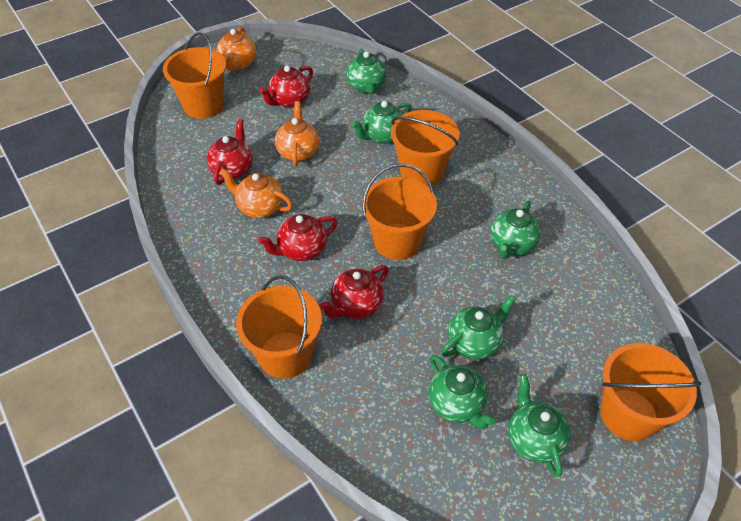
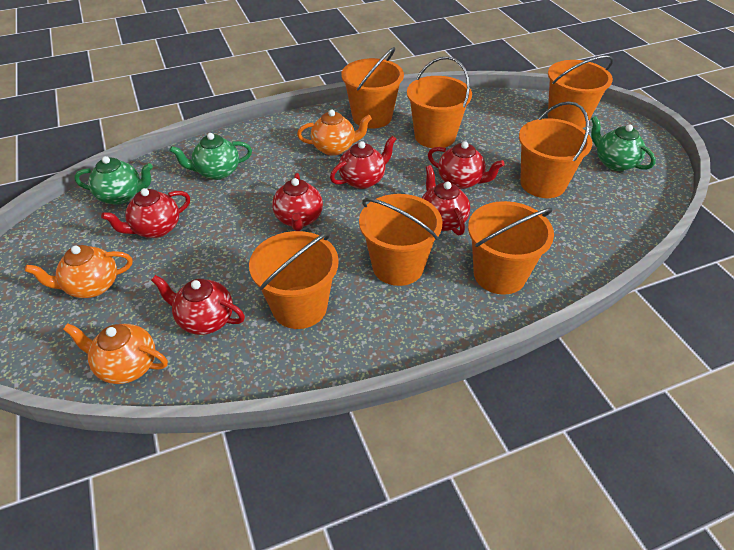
green teapot: [346,49,387,95] [351,101,412,144] [428,355,495,429] [441,295,516,360] [490,201,541,259] [508,374,571,477] = 6 -> [74,156,153,205] [170,133,252,180] [591,116,656,171] = 3
orange bucket: [163,32,226,119] [236,275,322,379] [362,164,437,260] [391,110,460,187] [600,343,701,441] = 5 -> [249,231,339,329] [341,47,404,128] [359,194,442,286] [407,56,472,148] [468,201,554,294] [519,101,592,198] [548,55,613,128] = 7
red teapot: [207,119,253,185] [258,214,337,261] [259,66,313,108] [319,265,389,319] = 4 -> [101,188,190,238] [151,275,245,335] [272,173,323,231] [330,135,396,189] [422,165,470,235] [428,141,505,189] = 6

